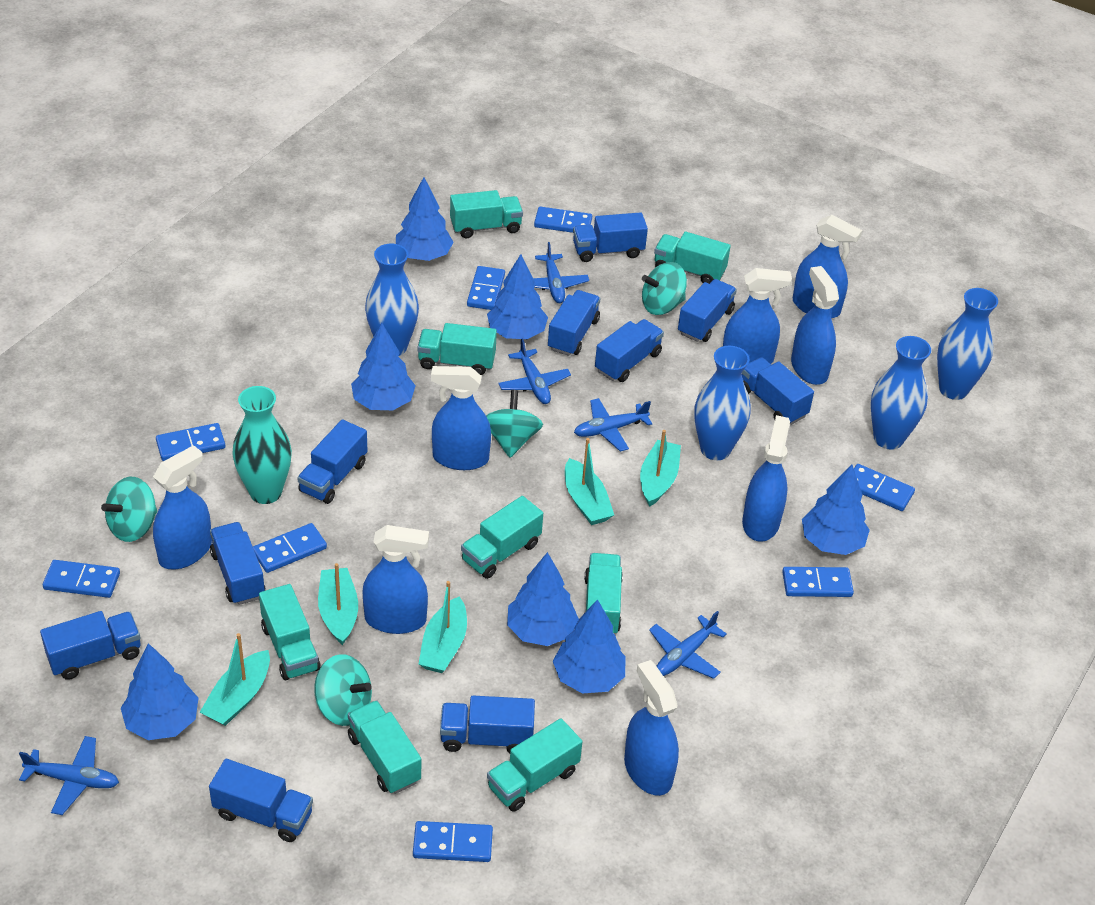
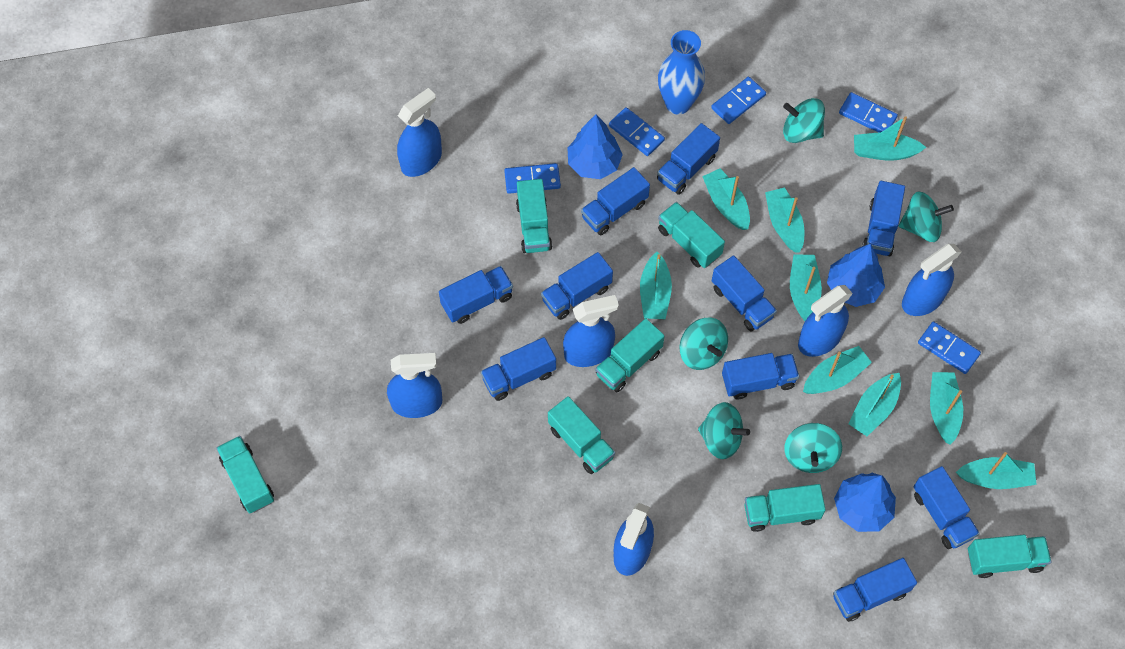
blue domino: [43,560,120,598] [156,423,225,461] [253,523,327,573] [413,821,493,862] [467,266,505,310] [534,207,592,233] [782,567,854,597] [854,464,915,511] = 8 -> [504,163,561,194] [609,107,665,156] [711,77,766,124] [839,92,898,133] [918,321,981,374] = 5
blue plane: [19,736,119,815] [498,338,571,404] [533,242,589,303] [574,398,652,452] [649,611,727,679] = 5 -> none = 0
blue spray bottle: [153,445,212,569] [362,525,429,634] [431,366,491,470] [624,660,679,796] [723,268,792,364] [742,415,790,542] [791,266,839,385] [793,215,862,318] = 8 -> [387,353,442,418] [397,88,442,177] [563,295,619,367] [614,503,654,576] [798,285,853,357] [902,244,961,316] = 6
blue tree: [121,643,198,740] [351,323,416,410] [396,177,454,261] [487,254,548,339] [507,552,579,646] [553,599,626,694] [802,465,870,555] = 7 -> [568,114,623,179] [827,244,885,307] [834,473,896,532] = 3
blue vase: [365,244,419,356] [694,346,750,460] [871,336,931,450] [937,288,998,400] = 4 -> [658,30,705,115] = 1
turquoise boat: [200,633,270,726] [318,563,358,645] [419,581,467,673] [565,438,614,525] [640,430,681,507] = 5 -> [640,252,672,319] [702,168,750,230] [765,187,804,253] [790,254,822,321] [803,346,872,394] [848,373,901,436] [854,116,926,161] [930,372,963,445] [956,452,1037,489] = 9
turquoise spinning top: [101,477,157,542] [314,654,372,726] [486,390,543,458] [642,262,687,315] = 4 -> [680,318,728,370] [698,402,750,459] [783,98,825,143] [784,423,842,473] [898,191,954,242] = 5
turquoise truck: [259,584,321,680] [348,700,421,794] [417,323,497,375] [450,190,523,238] [461,496,543,579] [487,718,583,812] [584,553,623,633] [654,232,731,284] = 8 -> [216,436,274,514] [516,179,552,253] [548,396,615,474] [595,318,665,392] [658,202,725,268] [745,484,826,532] [968,535,1052,578] = 7
turquoise vase: [232,386,292,504] = 1 -> none = 0

